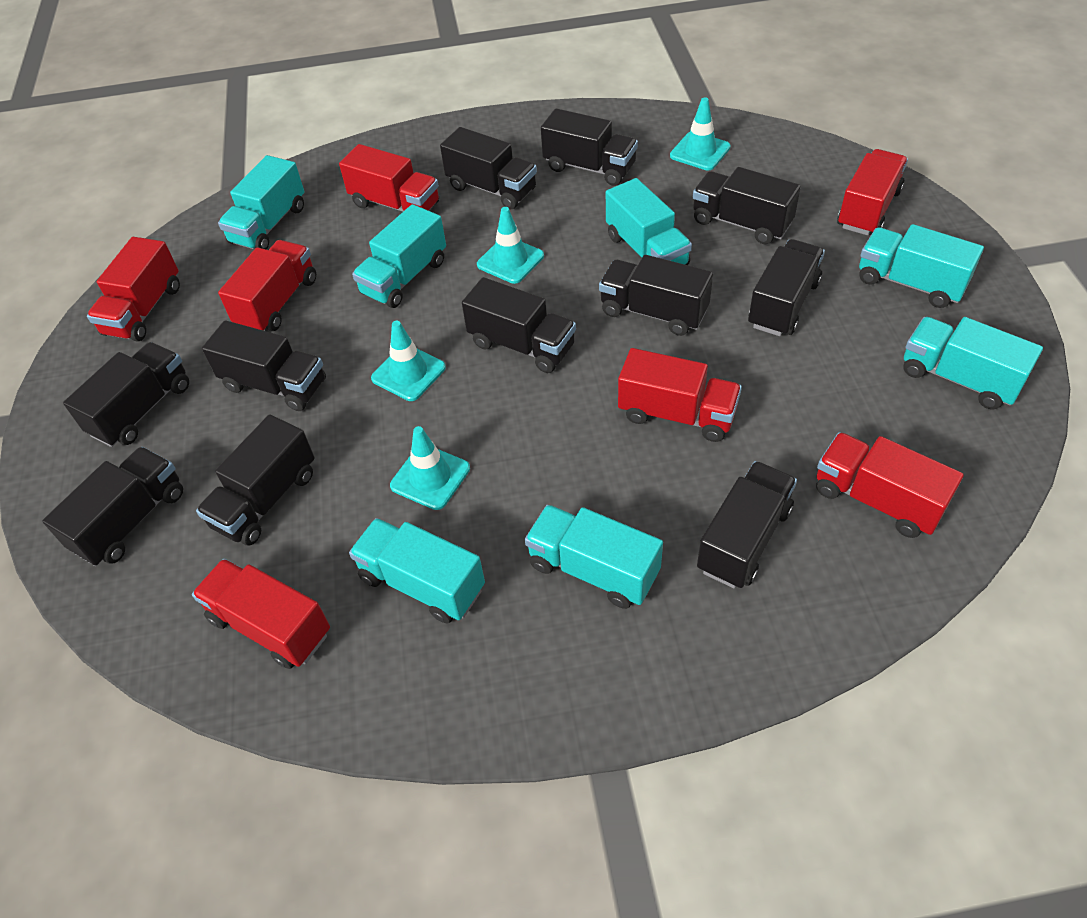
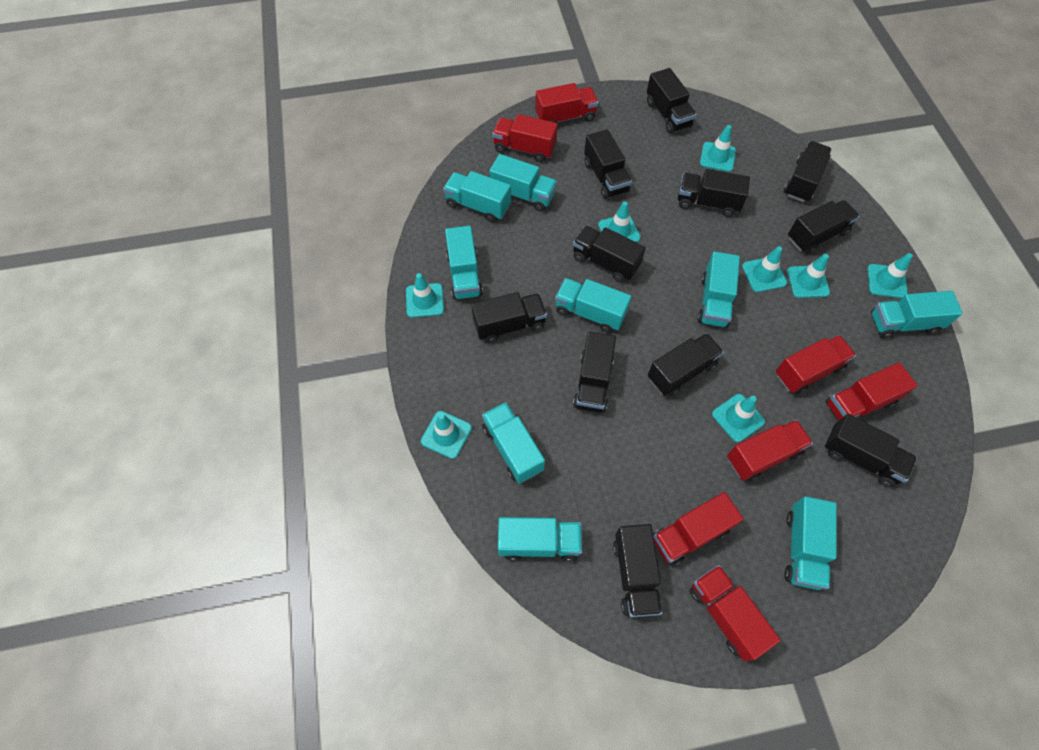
turquoise traffic cone: [371,321,446,401] [390,426,470,510] [477,207,544,284] [670,97,731,171] = 4 -> [406,273,444,318] [421,411,472,459] [598,202,641,242] [700,125,736,172] [712,394,765,442] [742,246,787,292] [787,254,830,298] [867,253,913,298] = 8
turquoise truck: [218,155,304,250] [349,518,485,624] [352,204,446,308] [525,505,663,609] [606,178,692,265] [859,224,984,308] [903,317,1043,409] = 7 -> [443,171,511,222] [445,226,483,300] [482,402,545,484] [489,154,557,212] [498,517,582,562] [555,278,631,333] [697,251,740,328] [784,496,837,590] [871,291,963,338] = 9

